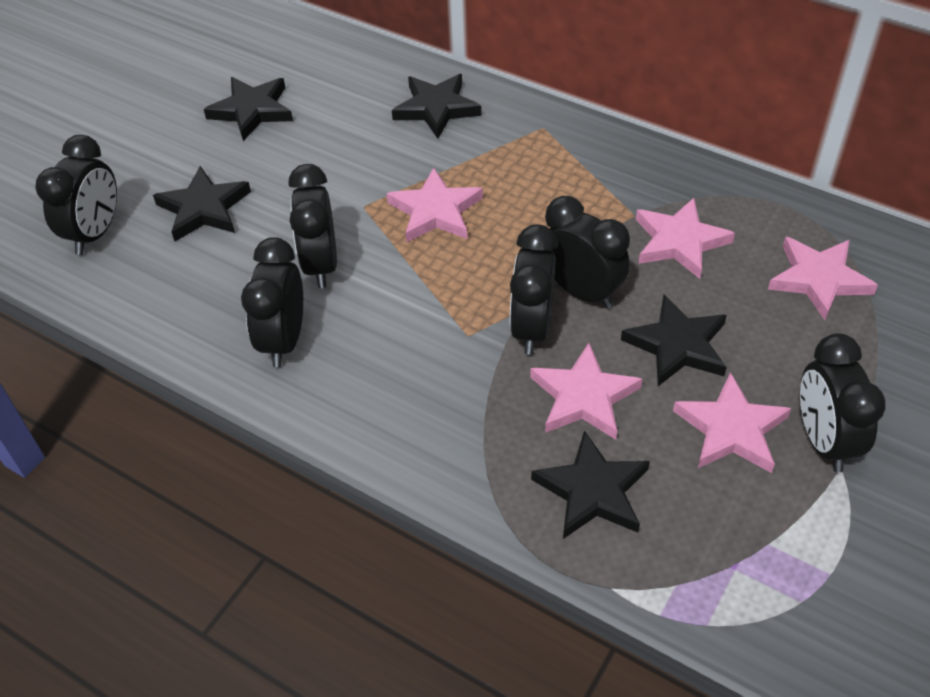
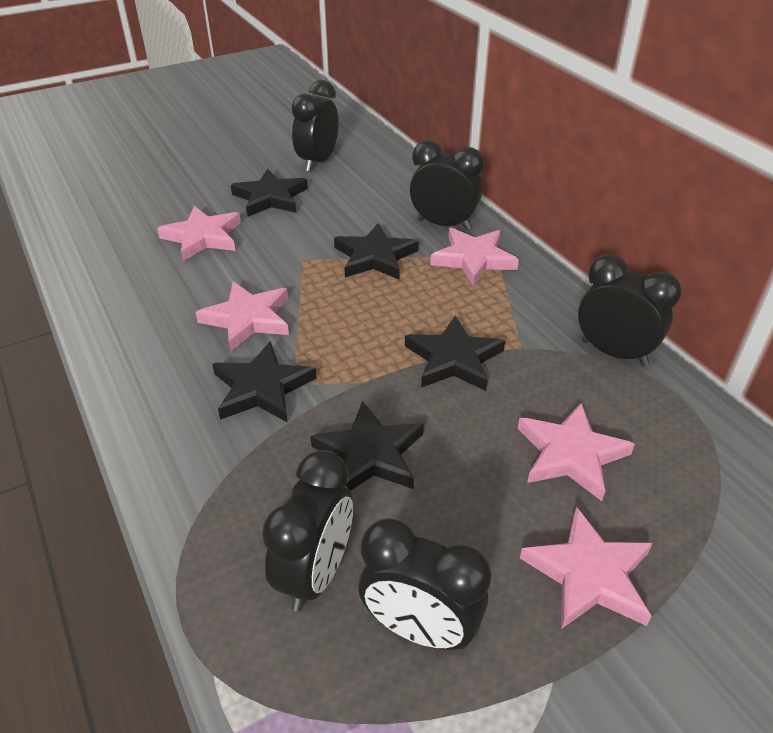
black clock: [35,135,117,255] [241,237,303,367] [288,164,337,288] [510,224,558,355] [545,196,630,308] [800,333,886,472] = 6 -> [262,450,353,612] [291,80,338,172] [359,518,491,650] [410,140,484,230] [578,254,682,366] = 5

